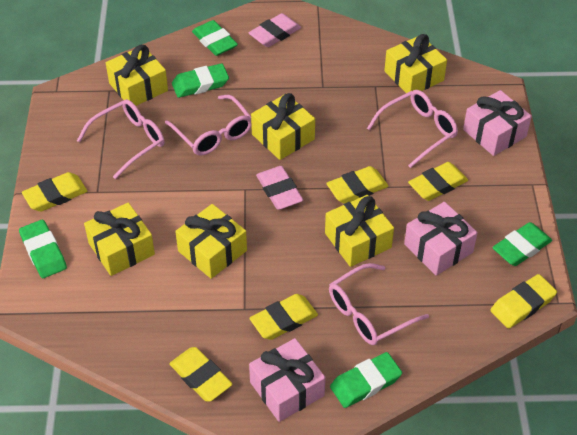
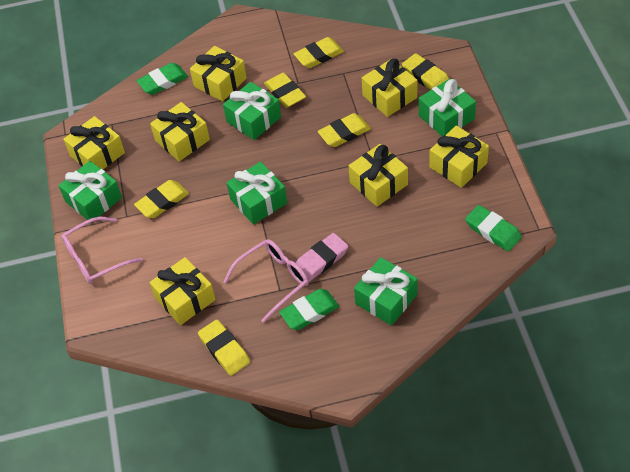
green eraser: [19,220,67,278] [172,63,229,98] [192,20,238,56] [330,352,402,408] [492,222,552,266] = 5 -> [137,63,188,95] [279,289,339,330] [465,205,522,252] = 3
green gift: none = 0 -> [58,161,122,223] [223,82,281,140] [227,161,287,225] [354,257,418,326] [419,79,476,137] = 5
pink eraser: [249,13,301,47] [256,166,303,210] = 2 -> [296,233,348,282] = 1
pink gift: [249,338,326,422] [404,202,478,276] [463,90,532,156] = 3 -> none = 0
pink glasses: [77,99,164,179] [165,95,252,156] [329,263,429,345] [367,90,458,168] = 4 -> [61,217,143,284] [223,239,309,323] = 2
yellow gift: [84,203,155,276] [106,45,168,106] [175,204,247,279] [251,93,315,160] [325,195,394,267] [384,34,447,97] = 6 -> [63,116,125,169] [149,257,216,325] [150,102,210,161] [190,46,247,102] [349,144,408,207] [362,59,417,117] [429,126,489,188] = 7

